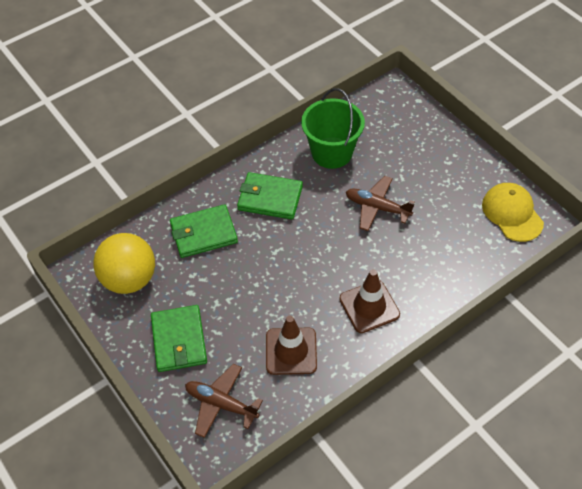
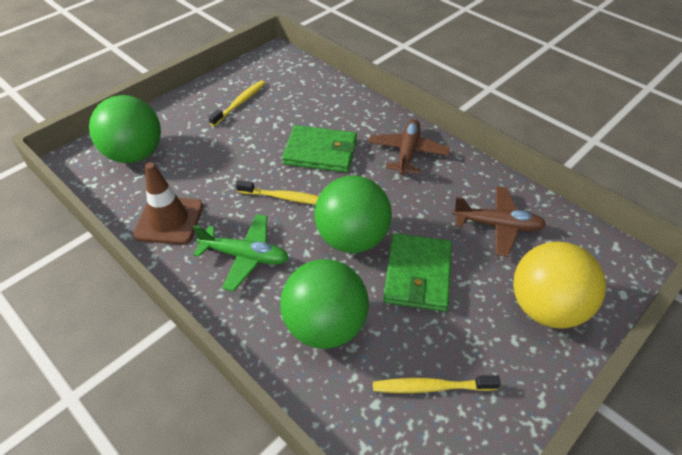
brown traffic cone: [266,316,317,375] [339,269,400,333] = 2 -> [133,162,203,244] = 1
green ball: none = 0 -> [89,95,161,163] [280,259,369,349] [314,176,392,253] = 3
green bucket: [301,88,365,169] = 1 -> none = 0
green plane: none = 0 -> [193,214,289,291] = 1
green wallet: [151,305,207,372] [170,204,238,258] [237,172,303,220] = 3 -> [282,125,357,172] [383,233,452,312] = 2
yellow cap: [482,183,544,242] = 1 -> none = 0
yellow toothbrush: none = 0 -> [209,80,265,126] [236,180,319,205] [373,375,501,393] = 3

